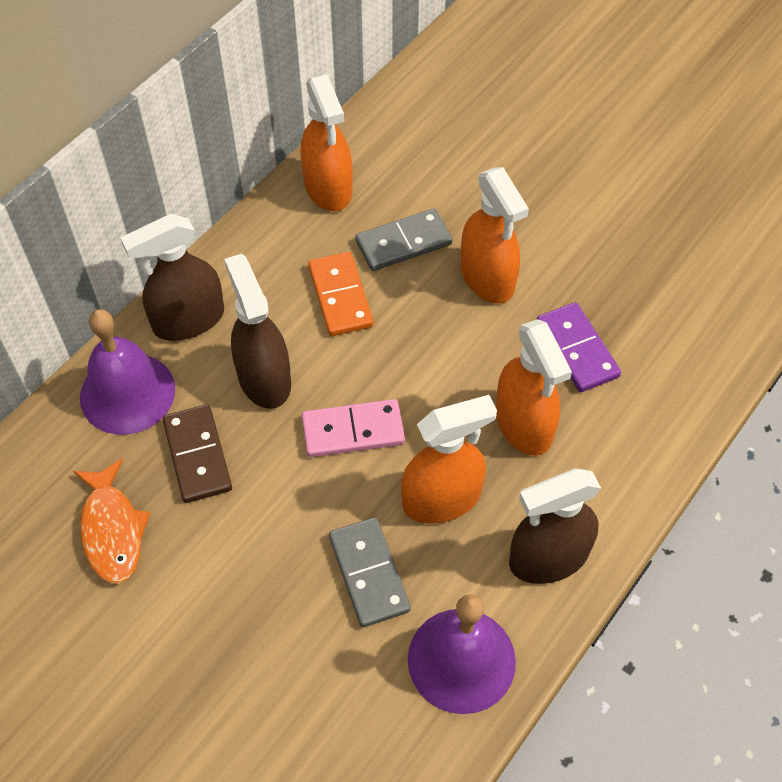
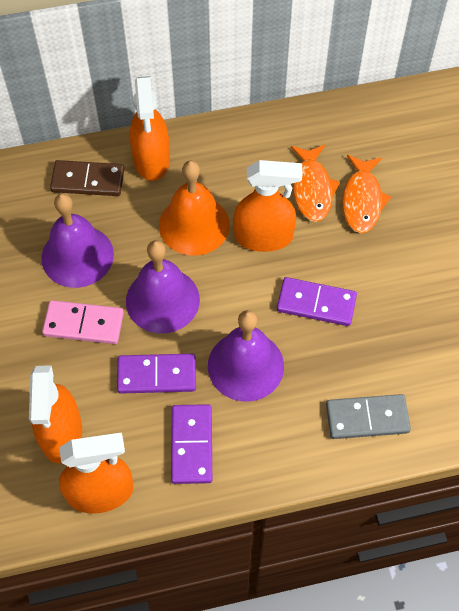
brown spray bottle: [121,214,224,341] [224,254,291,409] [509,468,602,584] = 3 -> none = 0
grey domino: [329,517,411,627] [355,209,452,271] = 2 -> [326,394,411,439] = 1
orange bell: none = 0 -> [159,161,230,255] = 1
orange domino: [308,252,373,336] = 1 -> none = 0
orange fish: [73,459,150,584] = 1 -> [291,145,340,222] [342,155,391,233] = 2
purple bell: [80,309,175,435] [408,594,516,714] = 2 -> [41,193,114,288] [126,240,200,334] [208,310,284,402] = 3
purple domino: [537,302,621,392] = 1 -> [117,354,196,394] [171,404,212,484] [277,277,357,326] = 3

